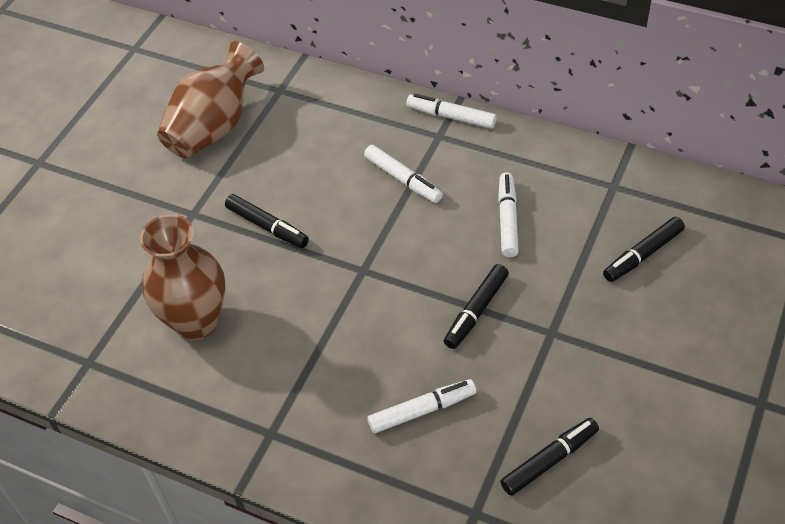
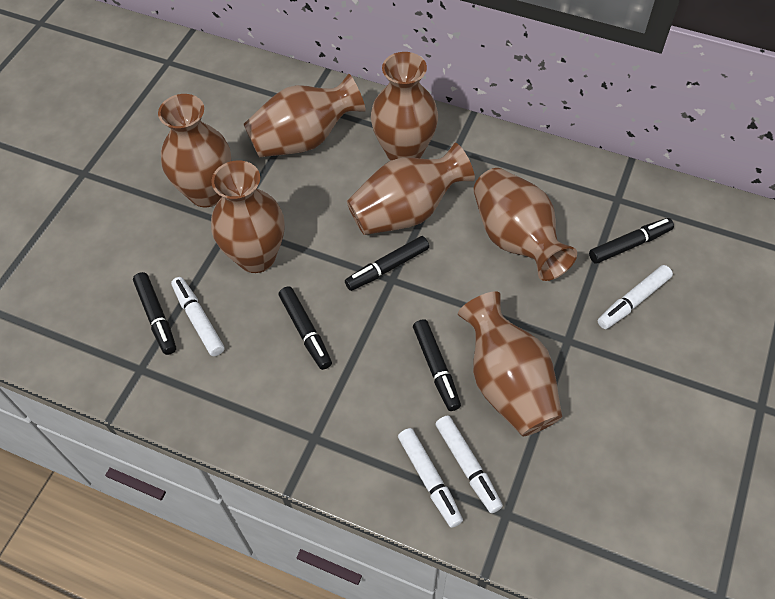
black marker: [225,194,309,248] [444,264,509,349] [500,418,599,496] [603,217,685,282] = 4 -> [133,272,176,355] [279,286,332,370] [345,236,429,291] [413,319,461,411] [589,218,674,264] = 5
brown vase: [140,214,225,340] [157,41,264,159] = 2 -> [158,94,231,207] [211,160,284,273] [243,74,366,157] [347,143,475,235] [371,52,438,161] [458,291,562,436] [473,168,577,281] = 7

